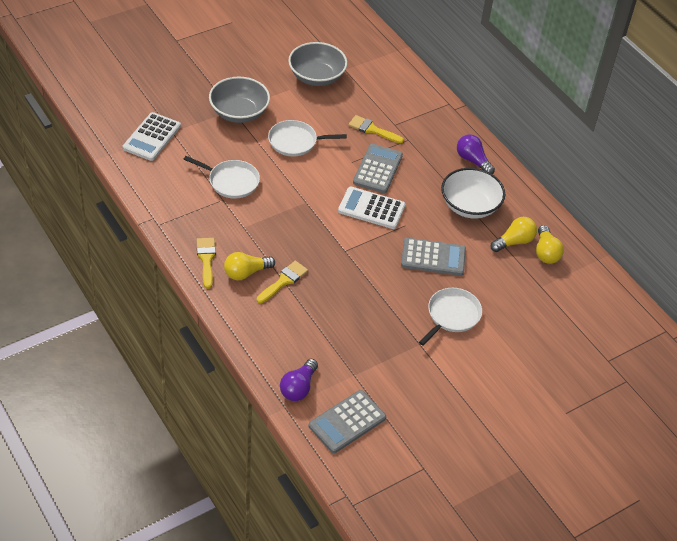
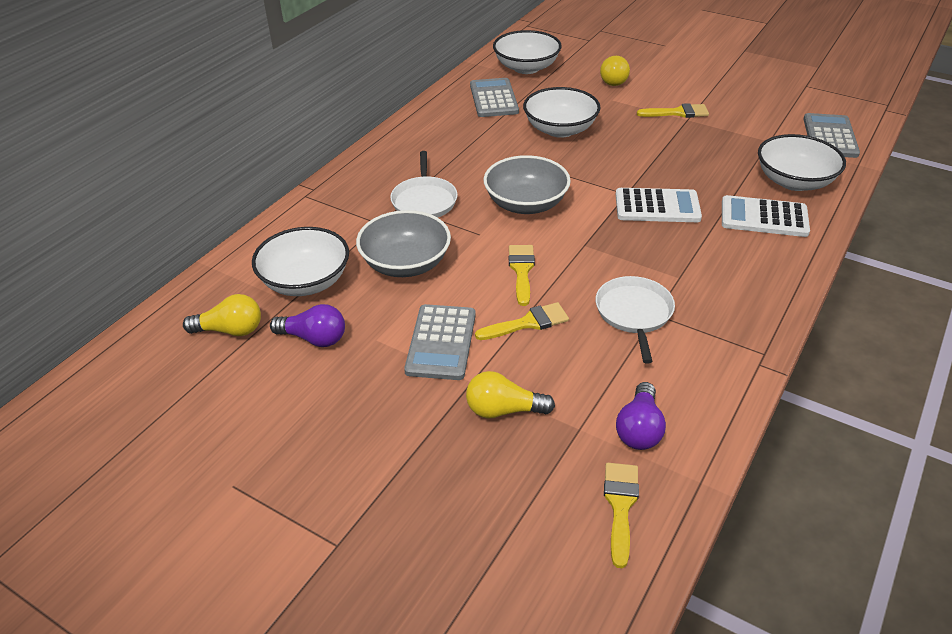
white bowl: [441,168,505,219] = 1 -> [252,227,349,296] [493,30,562,74] [523,87,600,138] [758,134,846,191] = 4
white pan: [184,156,260,199] [268,120,347,156] [419,288,482,346] = 3 -> [390,151,458,218] [596,276,675,363] = 2
yellow brush: [197,238,216,289] [256,261,308,303] [349,115,404,143] = 3 -> [475,302,569,340] [509,245,535,306] [604,463,639,568] [637,103,709,118] = 4

